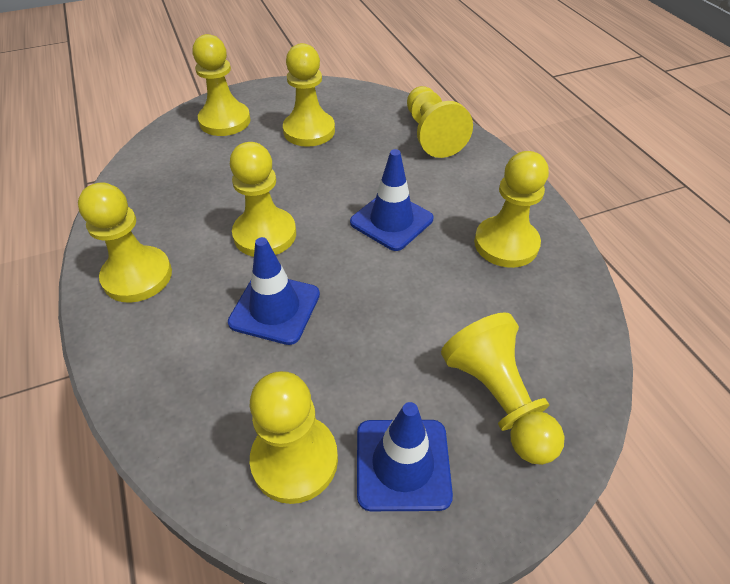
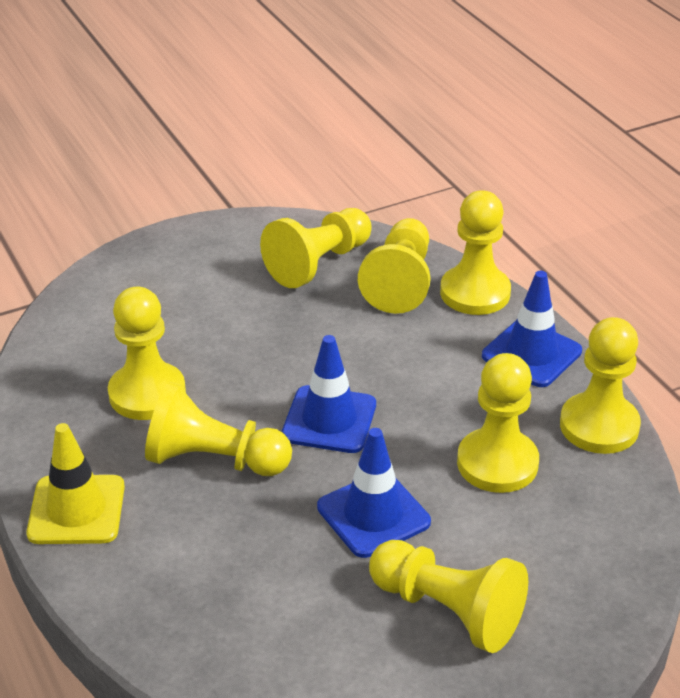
yellow traffic cone: none = 0 -> [26,423,125,544] = 1

